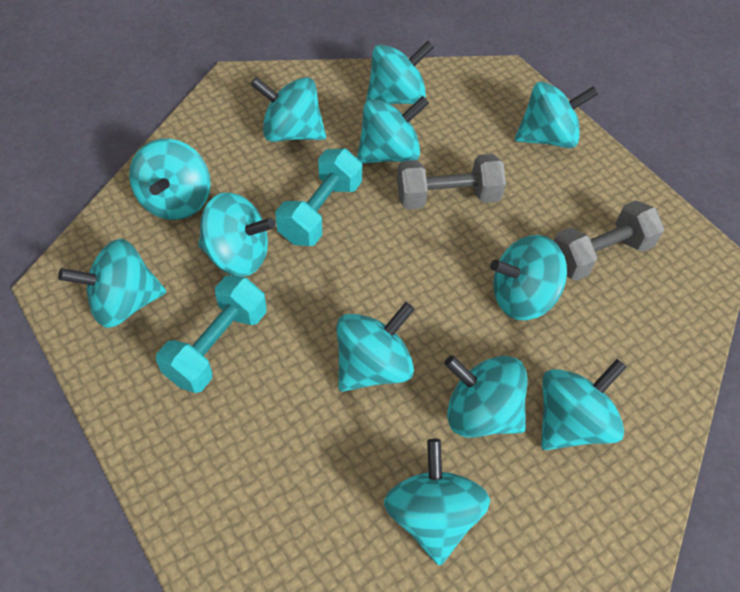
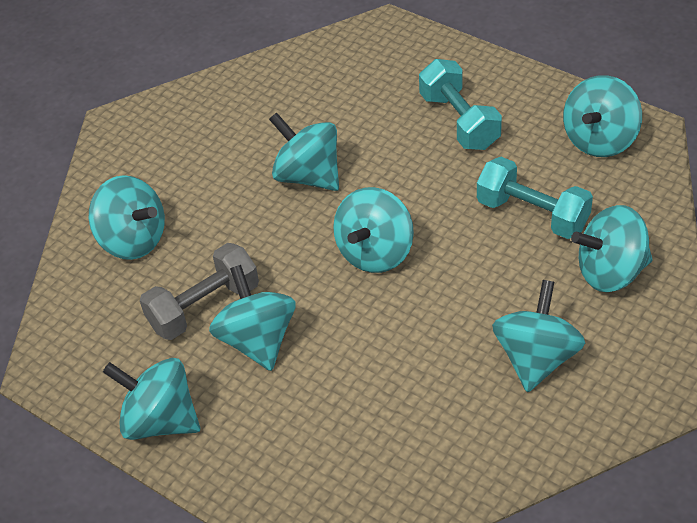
grey dumbbell: [397,154,506,210] [554,200,664,281] = 2 -> [140,243,259,340] = 1
turquoise spinning top: [58,239,166,328] [129,139,211,220] [198,192,276,277] [250,77,326,142] [336,302,415,392] [357,96,429,164] [366,41,434,104] [384,439,490,566] [444,355,528,438] [490,235,567,320] [515,81,598,148] [541,359,627,450] = 12 -> [89,175,165,260] [103,358,200,440] [209,265,296,371] [269,112,339,191] [333,187,414,273] [492,280,585,392] [563,75,642,157] [571,205,653,292] = 8

